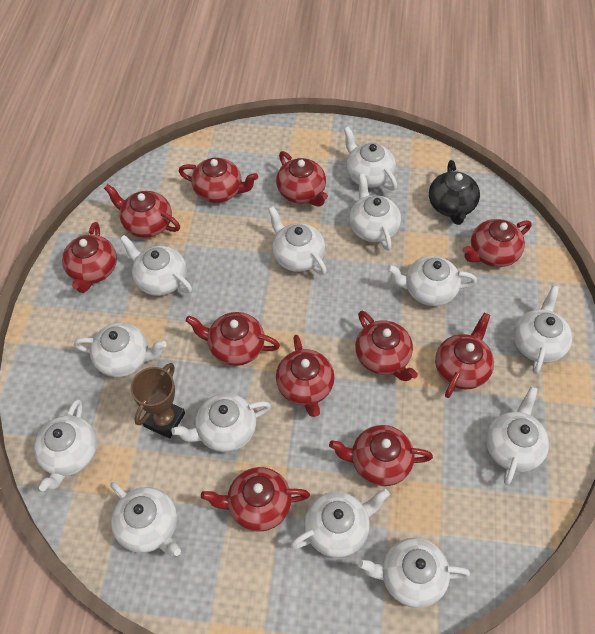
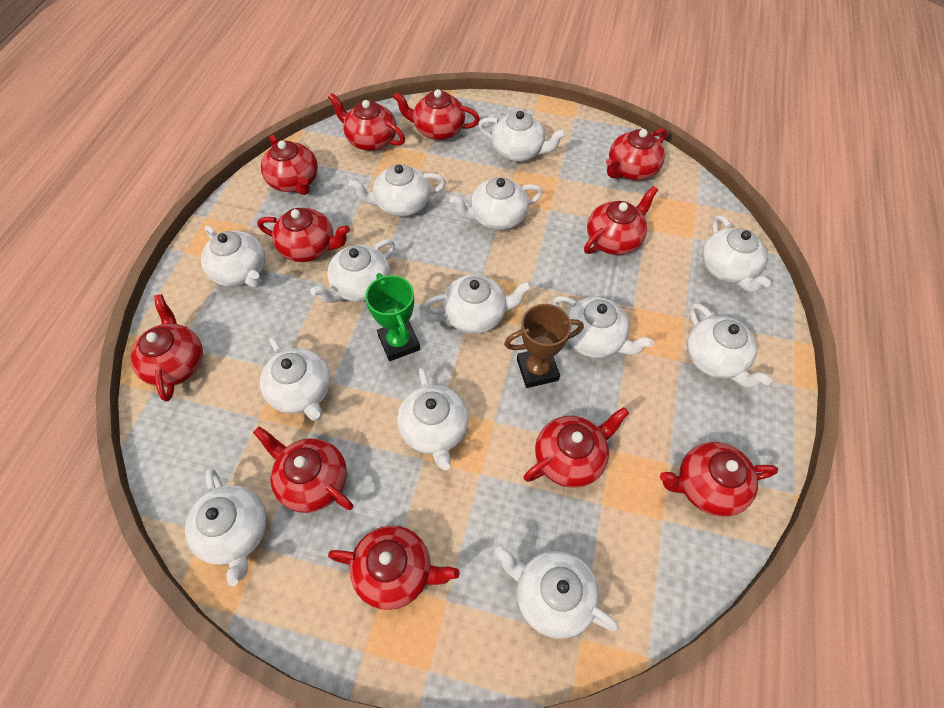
black teapot: [429,160,480,225] = 1 -> none = 0
green trophy: none = 0 -> [365,273,420,361] = 1

